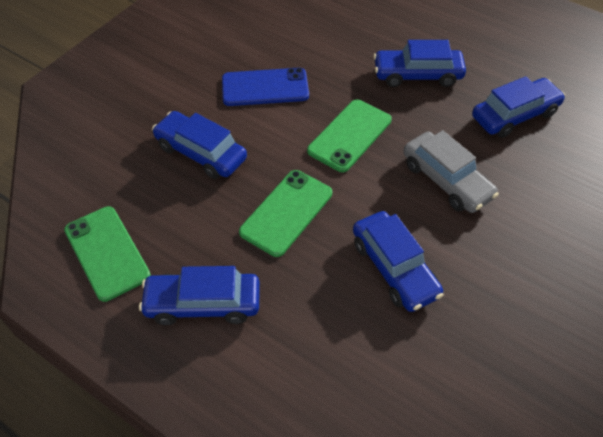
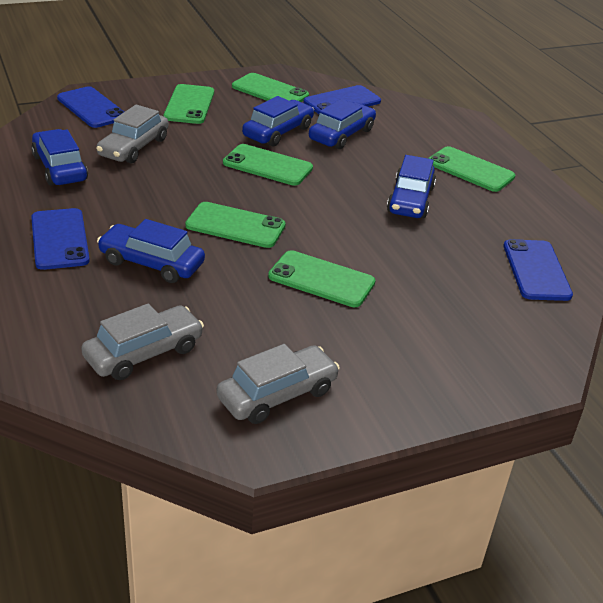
blue phone: [222,68,309,106] = 1 -> [31,208,90,270] [57,86,124,128] [304,85,381,114] [503,239,573,301] = 4
green phone: [64,206,151,302] [239,170,332,257] [307,99,392,172] = 3 -> [163,84,214,124] [185,202,286,248] [223,144,313,186] [232,73,309,102] [268,250,375,307] [428,146,515,192] = 6
grey car: [403,130,499,213] = 1 -> [81,304,204,380] [96,104,168,163] [216,344,340,424] = 3

